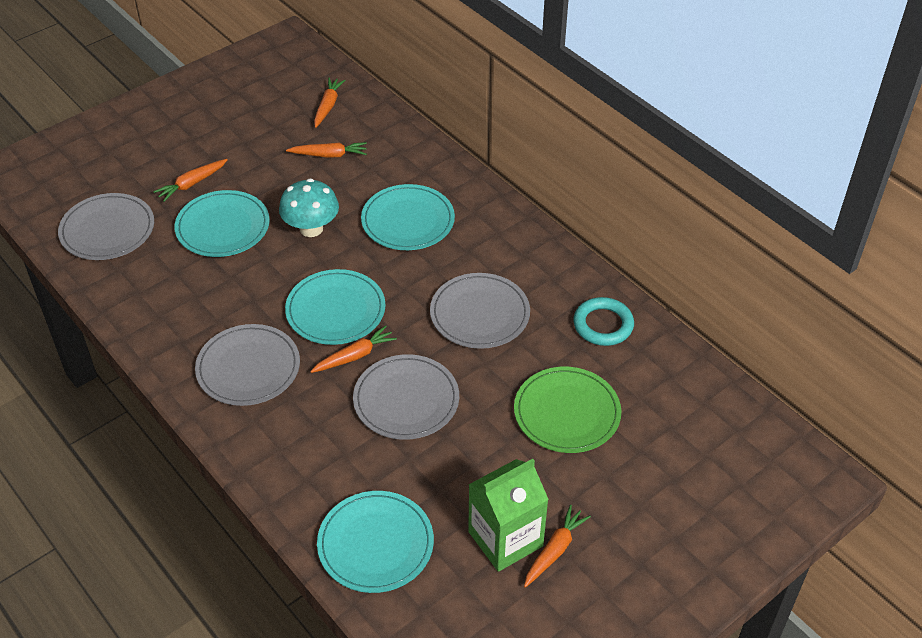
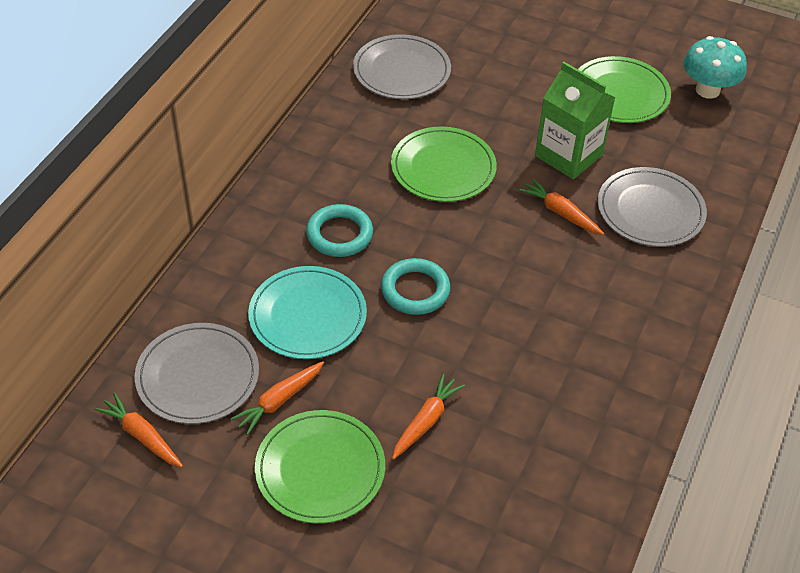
green plate: [514,367,621,453] = 1 -> [255,410,385,524] [391,126,497,202] [578,56,671,123] = 3
grey plate: [58,193,154,260] [195,324,300,406] [353,354,459,440] [430,273,530,349] = 4 -> [135,323,259,424] [353,34,451,99] [598,167,707,247] = 3
orange carrot: [153,159,228,202] [286,142,367,158] [310,326,397,373] [314,78,346,128] [524,505,591,588] = 5 -> [95,393,183,468] [230,361,324,435] [392,373,465,460] [519,178,604,235] = 4
turquoise plate: [174,190,270,257] [285,269,386,345] [317,491,434,593] [361,184,455,250] = 4 -> [248,266,367,359] = 1
turquoise ring: [573,297,634,346] = 1 -> [306,204,373,257] [381,258,450,315] = 2

